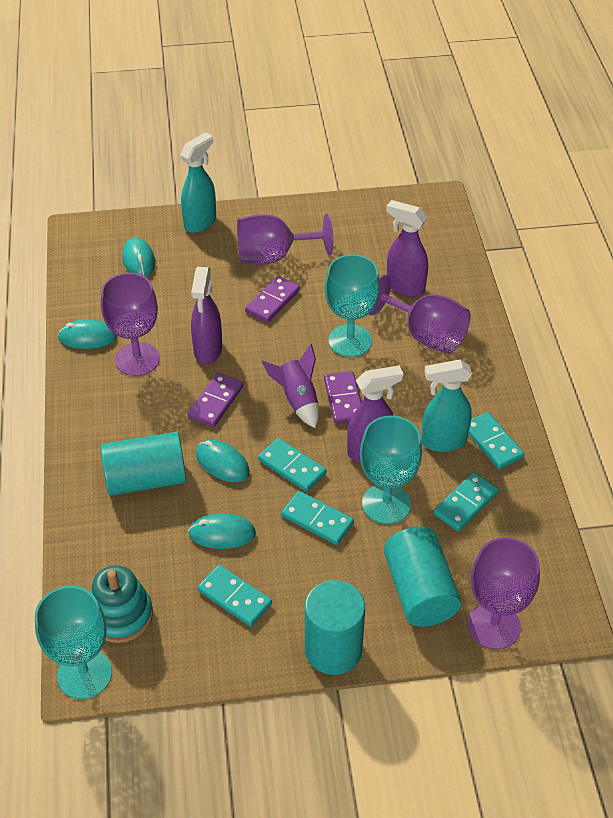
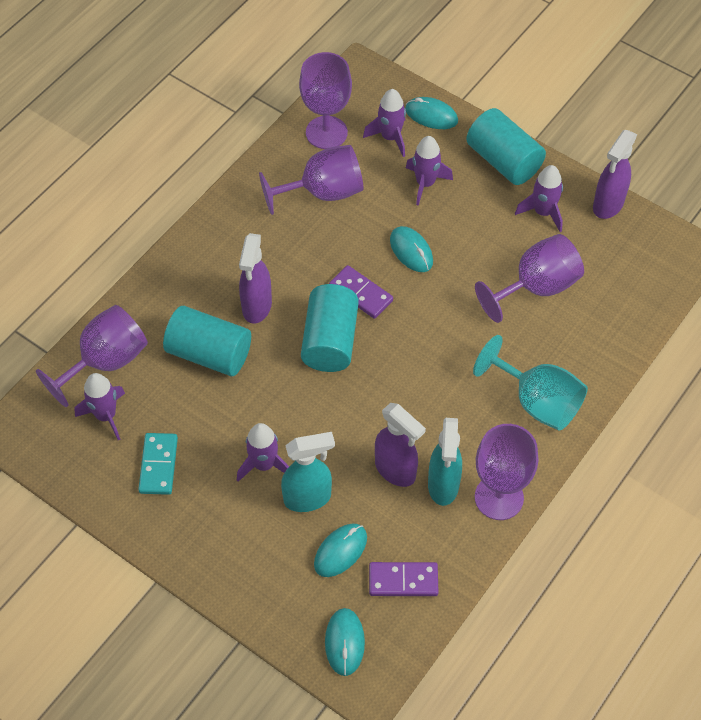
purple domino: [188,373,243,427] [245,276,300,323] [324,371,361,424] = 3 -> [329,265,393,319] [369,562,438,596] = 2
purple goblet: [101,273,160,376] [237,214,333,265] [369,275,471,354] [468,537,540,649] = 4 -> [36,305,148,407] [259,145,364,215] [299,52,352,149] [475,234,584,323] [475,424,538,520] = 5
purple rocket: [262,344,319,428] = 1 -> [74,373,125,440] [237,423,289,482] [363,89,406,157] [406,136,453,206] [515,165,563,232] = 5
turquoise domino: [197,565,272,627] [258,438,326,492] [281,491,354,545] [433,472,499,531] [468,412,524,469] = 5 -> [138,433,178,495] = 1
turquoise goblet: [35,586,112,699] [325,254,380,357] [360,415,422,524] = 3 -> [473,335,588,431] = 1
turquoise stacking toy: [91,565,153,643] = 1 -> none = 0

